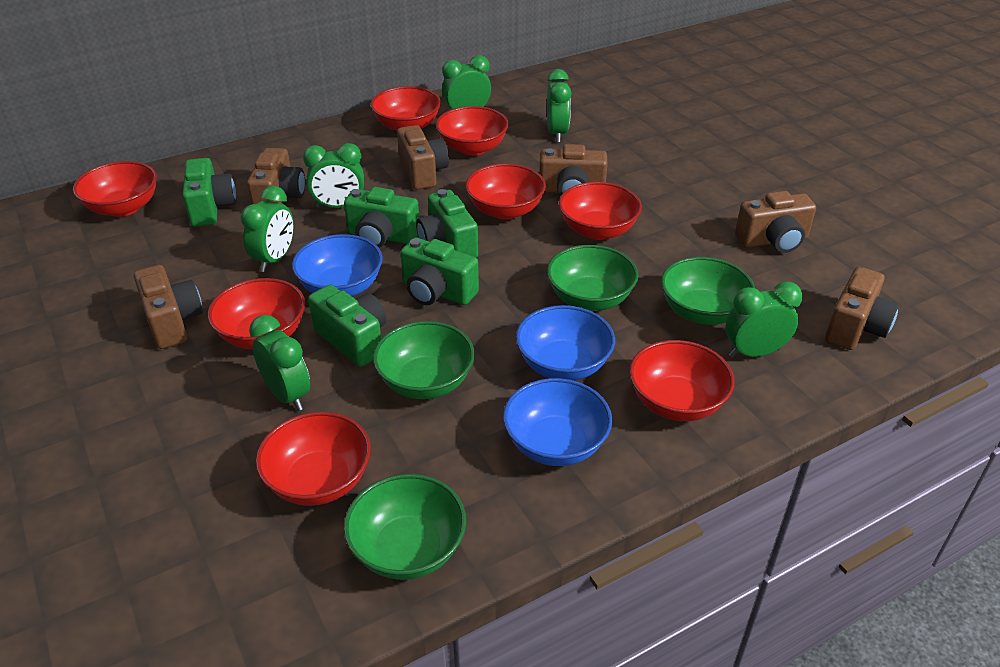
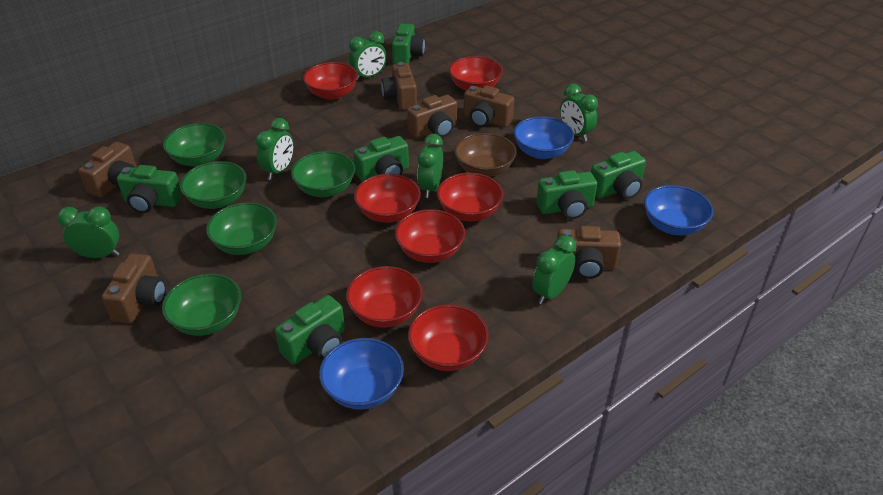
brown bowl: none = 0 -> [454,133,517,177] = 1
green bowl: [344,474,466,580] [373,321,475,399] [547,245,638,311] [661,257,755,325] = 4 -> [162,274,241,336] [163,123,226,166] [180,161,247,209] [206,202,277,255] [291,151,355,197] = 5
green camera: [183,158,236,227] [308,285,386,367] [344,187,419,248] [401,238,479,305] [416,189,478,258] = 5 -> [117,165,182,213] [275,295,345,365] [353,136,409,182] [392,23,425,64] [536,170,597,219] [591,151,646,199] = 6
red bowl: [73,161,157,217] [208,278,305,349] [256,412,371,506] [371,86,441,131] [436,106,509,156] [465,163,546,220] [559,182,642,240] [629,340,735,421] = 8 -> [303,62,358,100] [346,266,423,327] [354,174,421,223] [395,209,465,263] [408,304,489,371] [437,173,503,221] [449,56,503,91] = 7

